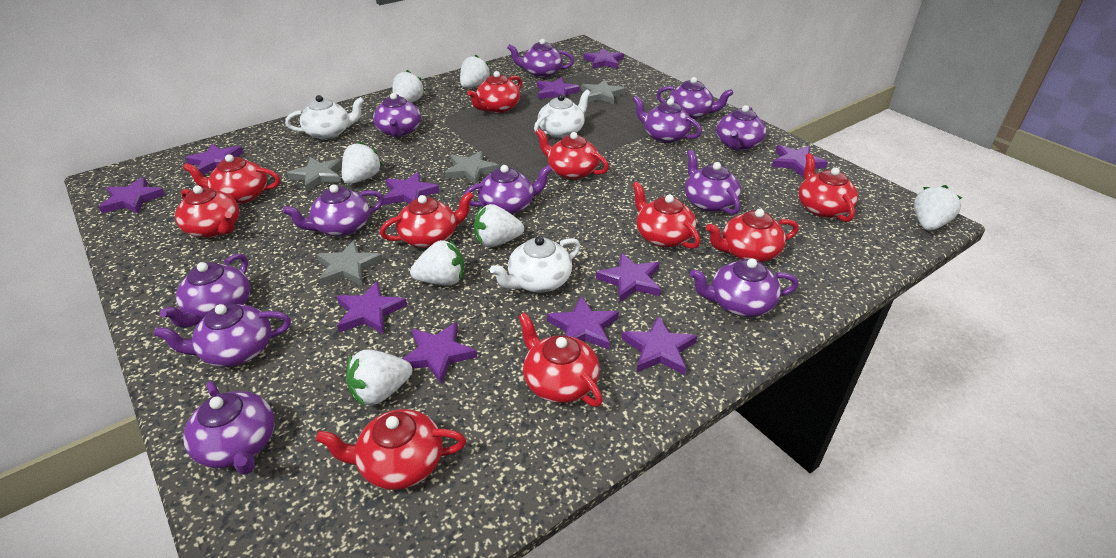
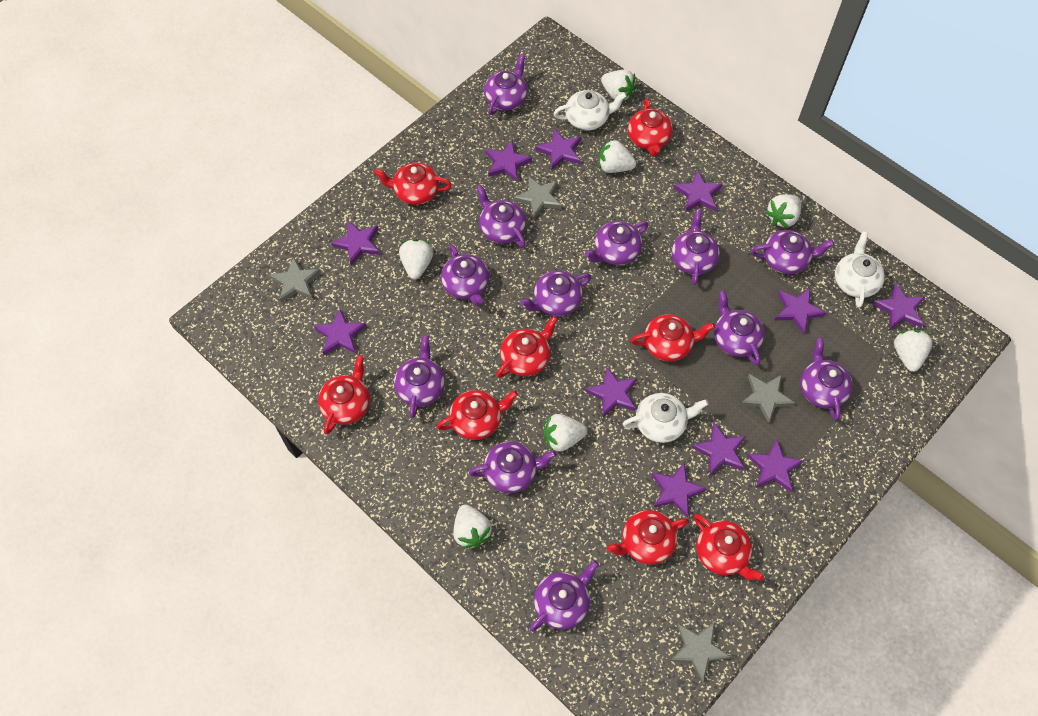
red teapot: [175,185,239,238] [183,154,280,204] [316,409,466,490] [380,191,474,248] [467,71,522,113] [518,312,603,407] [535,129,609,180] [633,182,700,249] [706,209,799,262] [798,153,858,222] = 10 -> [318,355,370,434] [374,163,452,205] [436,390,518,440] [496,316,558,378] [607,510,689,564] [628,98,673,156] [631,314,715,362] [694,514,764,581] = 8

